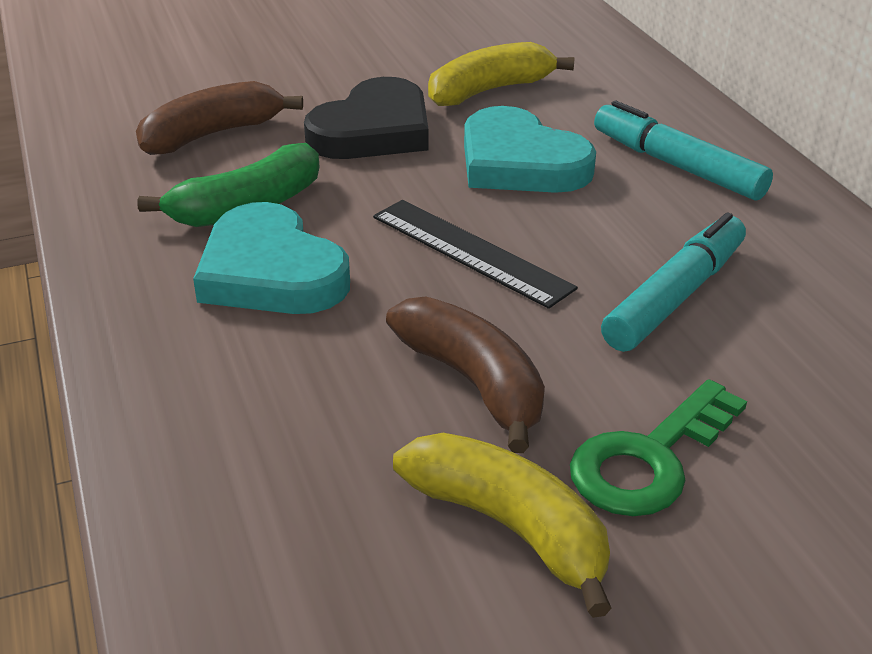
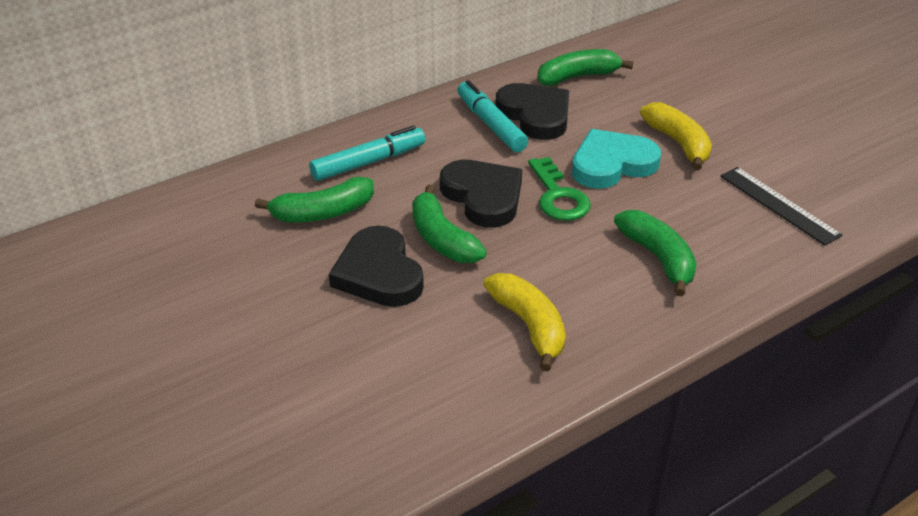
black heart: [304,77,429,159] = 1 -> [329,226,424,307] [440,160,522,227] [495,83,569,140] = 3
brown banana: [136,81,303,155] [386,297,545,453] = 2 -> none = 0
green banana: [137,143,320,227] = 1 -> [255,177,374,222] [412,184,487,263] [538,49,633,86] [614,210,697,296] = 4
turquoise heart: [193,202,350,314] [464,106,596,193] = 2 -> [572,129,661,189] = 1

